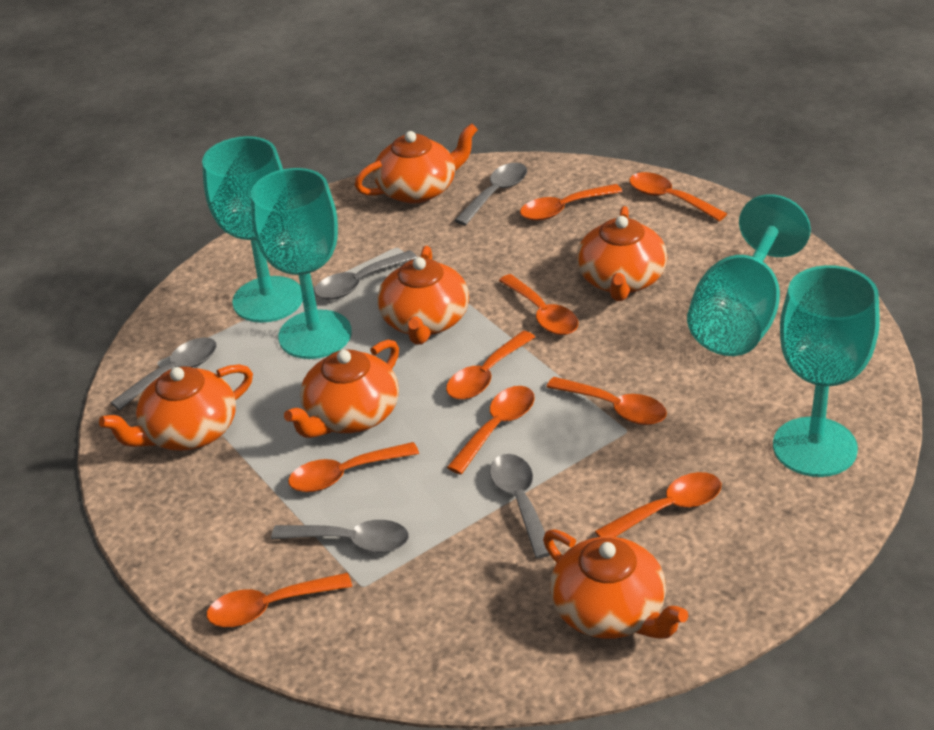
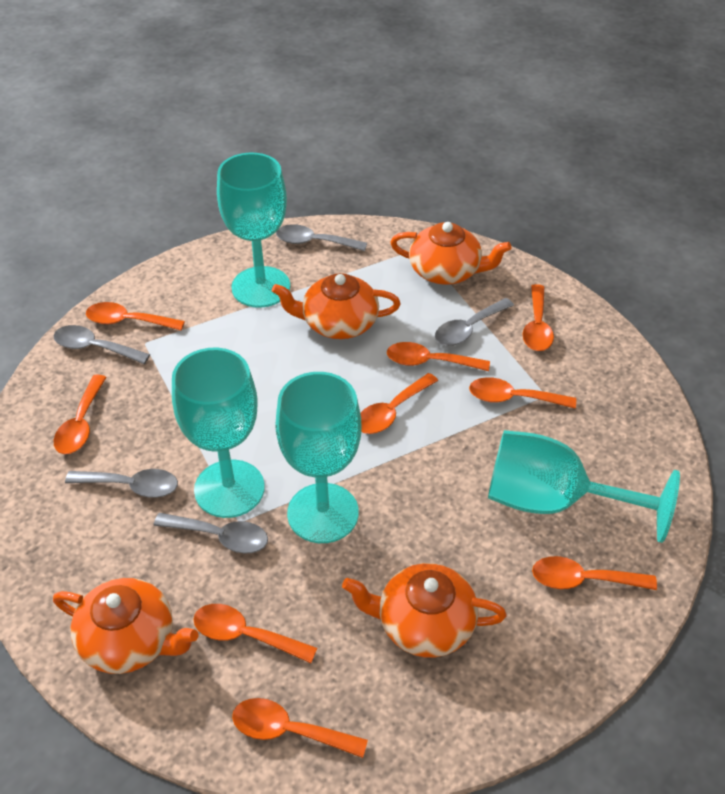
orange teapot: [99,364,253,451] [284,340,399,438] [355,123,478,203] [377,246,469,344] [543,530,688,639] [577,206,667,301] = 6 -> [53,578,198,674] [272,273,400,339] [342,563,507,658] [390,222,512,285] = 4

